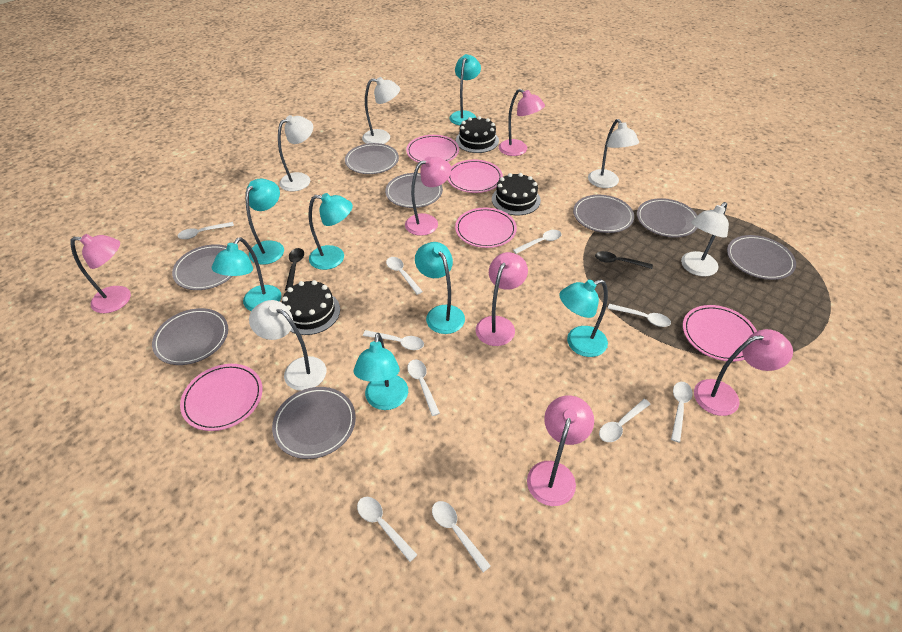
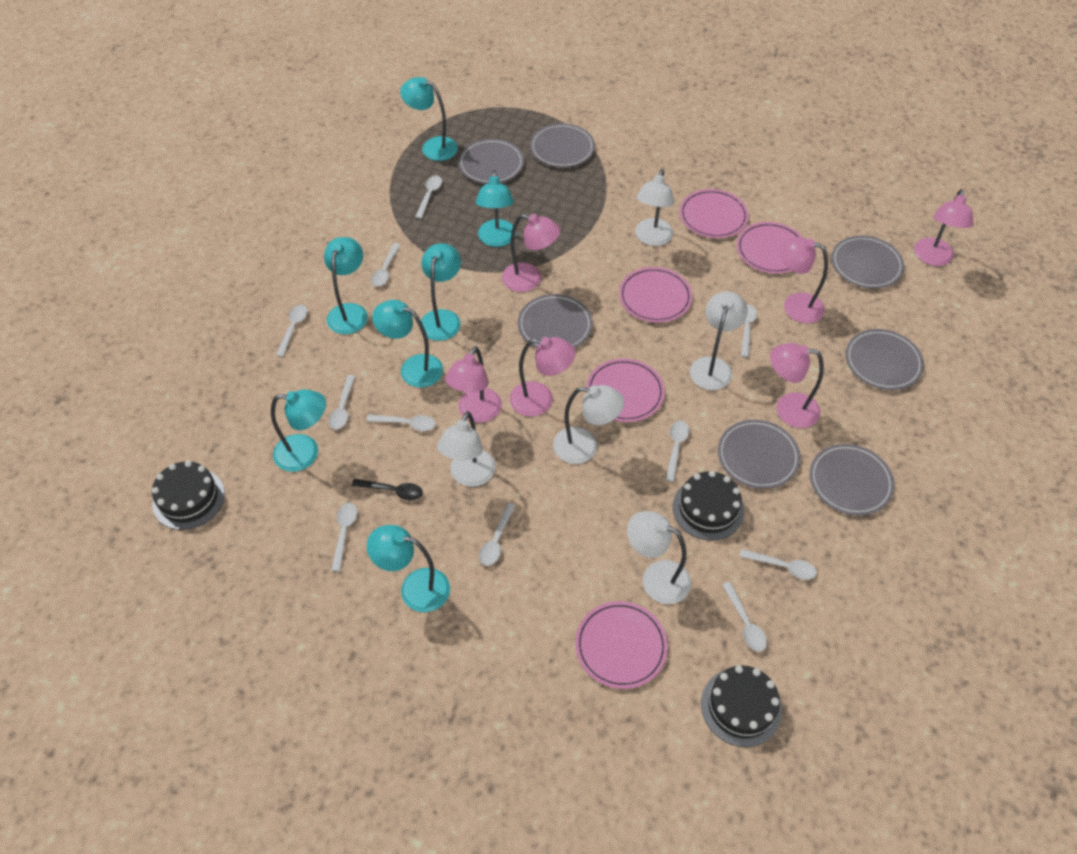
black spoon: [285,248,304,291] [595,251,653,269] = 2 -> [352,479,423,500] = 1
grey plate: [152,308,228,365] [172,244,233,290] [272,387,356,459] [345,143,399,174] [385,173,443,208] [573,195,634,233] [637,198,698,237] [727,235,796,280] = 8 -> [458,139,524,184] [518,294,593,348] [530,123,595,168] [718,420,800,489] [810,444,894,515] [831,236,904,289] [846,329,924,390] = 7
white spoon: [178,222,234,239] [357,497,417,562] [363,330,424,350] [386,257,423,295] [407,359,440,416] [432,501,491,572] [513,230,561,254] [599,399,651,442] [608,304,671,327] [671,382,693,442] = 10 -> [276,305,307,357] [329,375,355,430] [331,503,357,571] [366,414,436,431] [371,243,400,287] [415,176,442,219] [479,503,515,566] [665,421,689,482] [722,582,767,652] [739,549,817,580] [741,304,757,357] = 11

